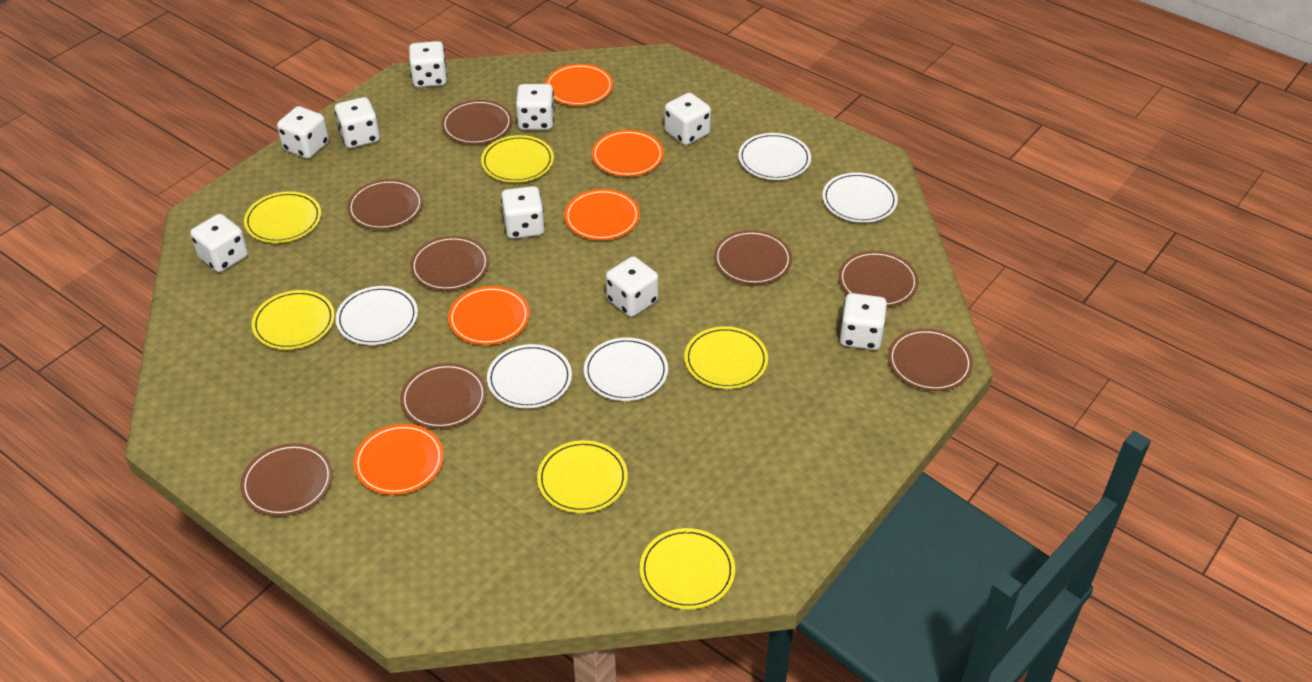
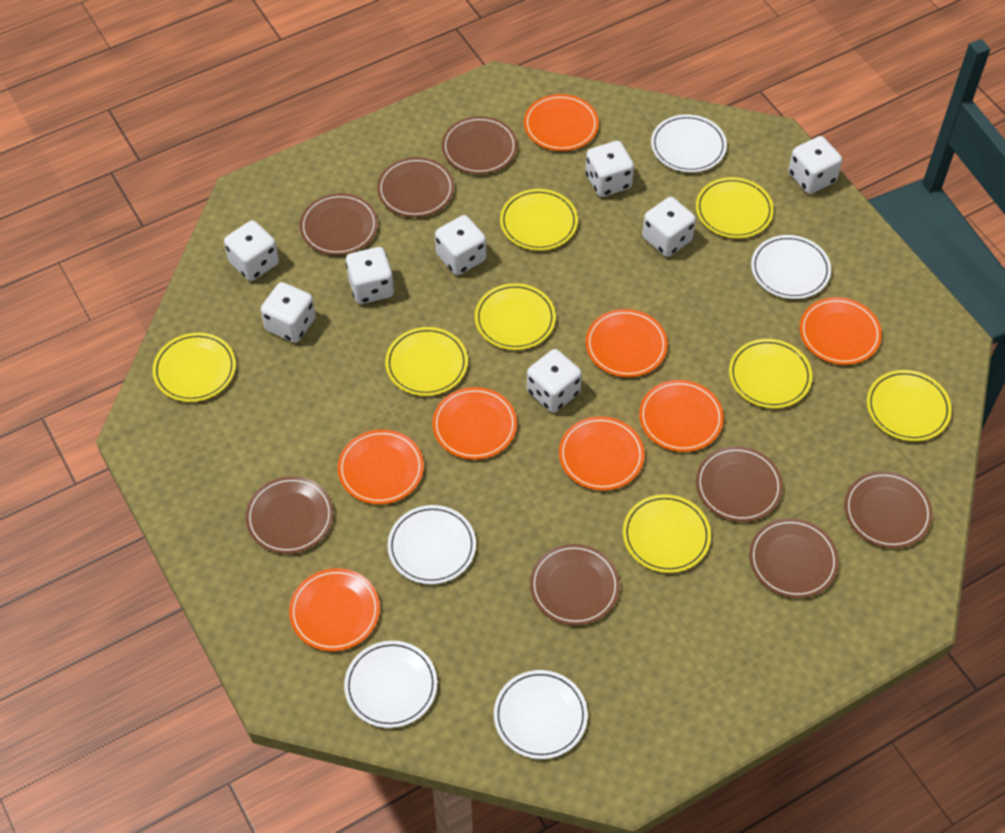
orange plate: [353,424,444,495] [448,286,530,345] [545,64,613,106] [564,189,640,240] [591,130,664,177] = 5 -> [289,568,380,651] [338,430,424,504] [432,387,517,460] [524,94,599,151] [559,416,645,491] [586,309,668,377] [639,380,724,452] [800,297,882,365] = 8
white dice: [190,214,248,272] [277,106,329,159] [334,97,380,148] [409,41,447,88] [501,186,545,239] [516,84,555,130] [606,256,658,317] [664,93,711,145] [839,293,887,350] = 9 -> [224,220,279,281] [261,282,316,343] [346,247,394,304] [435,215,486,275] [527,349,582,413] [585,141,634,197] [642,197,696,257] [788,136,842,194] = 8
yellow plate: [244,191,321,243] [252,290,335,350] [481,135,554,183] [537,440,628,513] [640,528,735,610] [684,326,768,389] = 6 -> [152,333,236,402] [385,327,468,396] [475,283,556,350] [500,189,578,251] [623,494,711,573] [696,177,774,238] [729,339,812,408] [867,370,952,442] = 8

